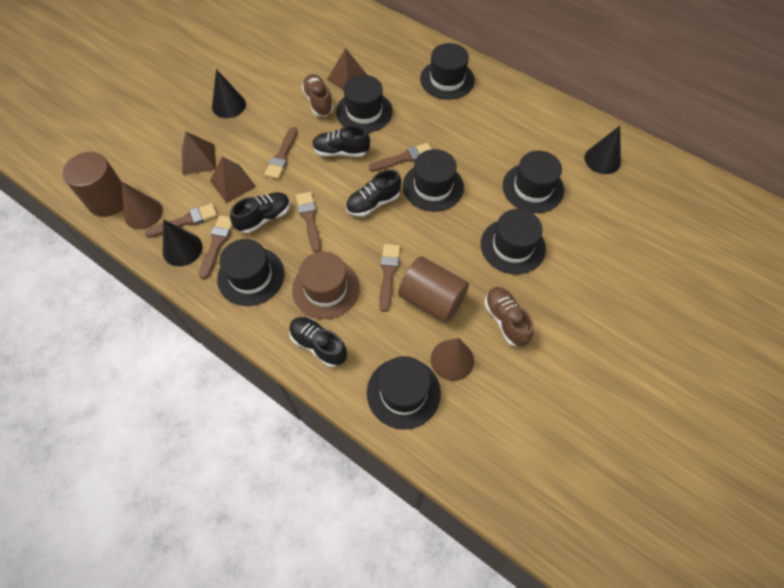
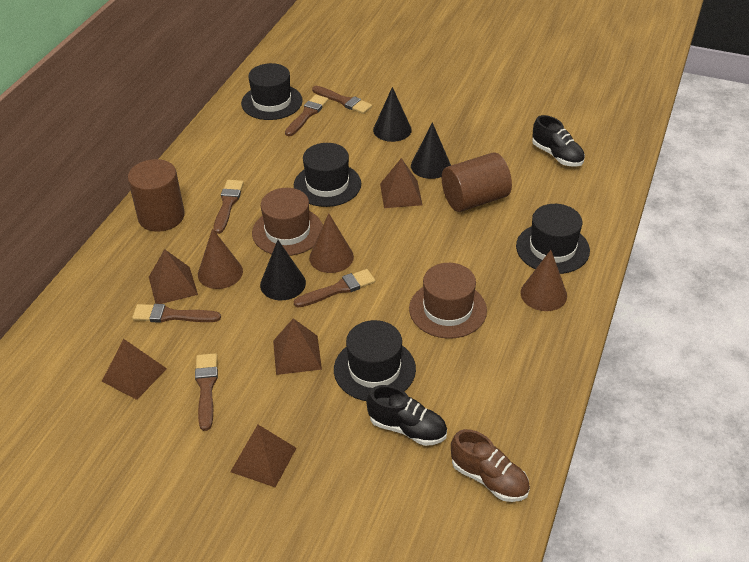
black hat: [217,239,284,306] [336,75,393,133] [367,356,441,430] [403,149,464,212] [420,43,475,100] [481,209,546,274] [503,151,564,213] = 7 -> [241,63,303,120] [294,143,361,207] [334,320,416,401] [516,204,590,274] = 4
black shoe: [230,192,290,233] [289,317,347,367] [312,125,370,157] [346,169,401,217] = 4 -> [367,385,447,446] [532,115,585,167] = 2
brown cone: [122,182,163,229] [431,338,474,381] = 2 -> [198,229,243,289] [309,213,354,273] [521,250,567,311] = 3
brown hat: [292,251,360,319] = 1 -> [252,188,323,256] [409,263,487,339] = 2
brown pyramid: [181,132,216,175] [210,157,256,203] [327,48,367,90] = 3 -> [102,339,167,400] [149,249,198,304] [230,425,297,487] [273,318,322,375] [380,158,422,208] = 5
brown shoe: [302,74,334,116] [484,287,534,347] = 2 -> [451,429,530,502] = 1

